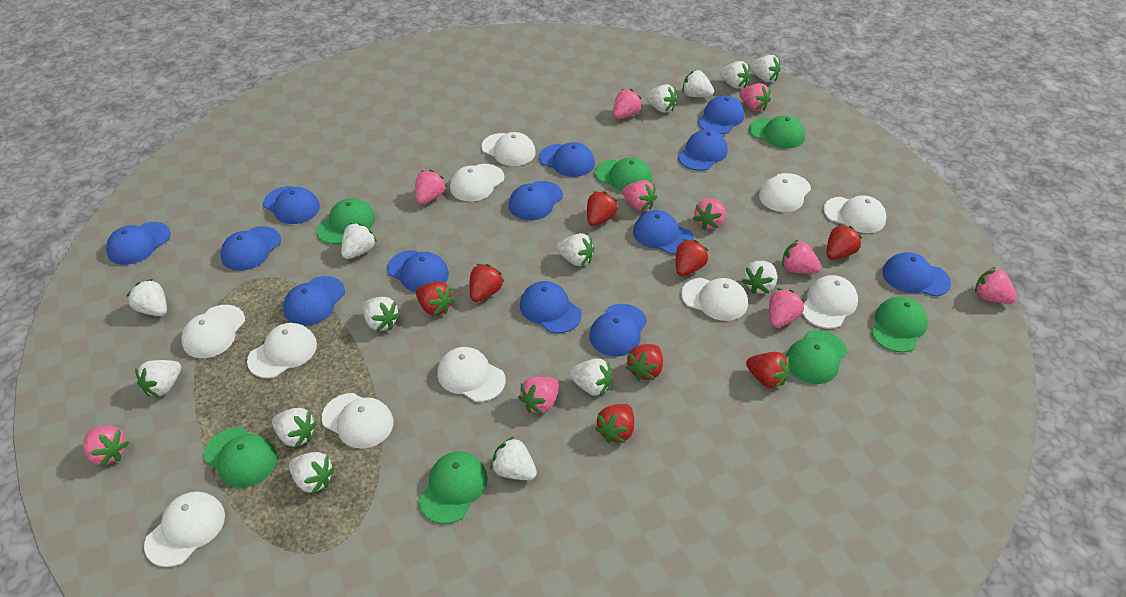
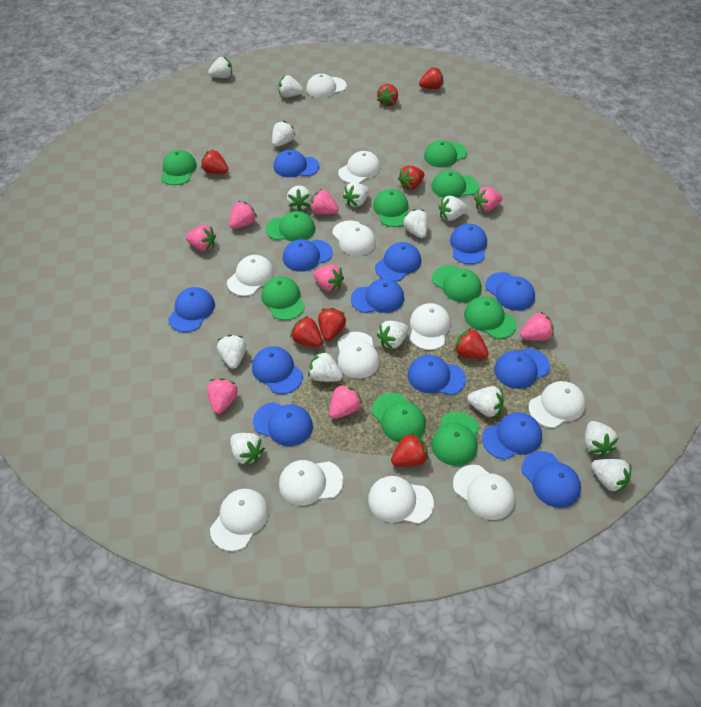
green cap: [204,427,277,488] [316,198,375,245] [419,452,488,524] [595,158,652,192] [749,115,805,149] [786,330,847,384] [871,296,928,352] = 7 -> [161,150,197,185] [261,276,305,320] [265,211,315,242] [372,393,426,443] [373,189,409,227] [424,140,467,168] [431,170,479,198] [431,411,479,466] [432,265,481,303] [464,296,517,339] = 10
pink strawberry: [83,426,129,467] [415,170,447,204] [518,377,559,415] [613,89,643,119] [622,180,657,211] [693,198,725,230] [739,83,771,111] [769,288,805,328] [782,240,821,274] [975,267,1017,304] = 10 -> [186,225,216,251] [207,378,238,414] [229,201,257,229] [310,189,339,215] [313,265,344,292] [329,384,363,419] [474,187,503,212] [520,312,554,341] = 8

